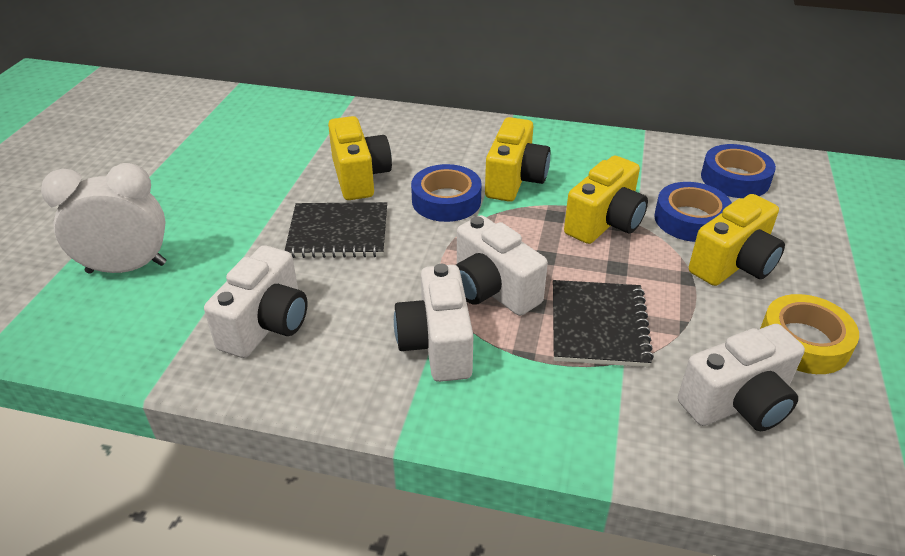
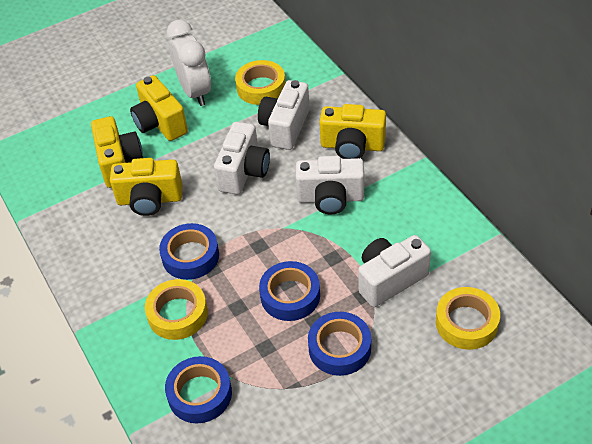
black notebook: [285,202,387,258] [553,280,654,367] = 2 -> none = 0
blue tape: [411,164,482,222] [654,182,732,242] [701,144,776,198] = 3 -> [159,223,219,280] [165,356,232,423] [259,261,320,321] [308,312,371,376] = 4
yellow tape: [760,294,859,374] = 1 -> [145,279,208,340] [235,60,285,105] [436,287,500,350] = 3

